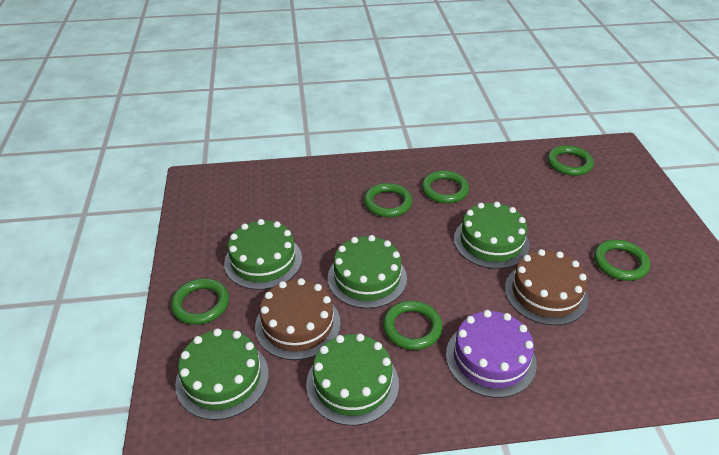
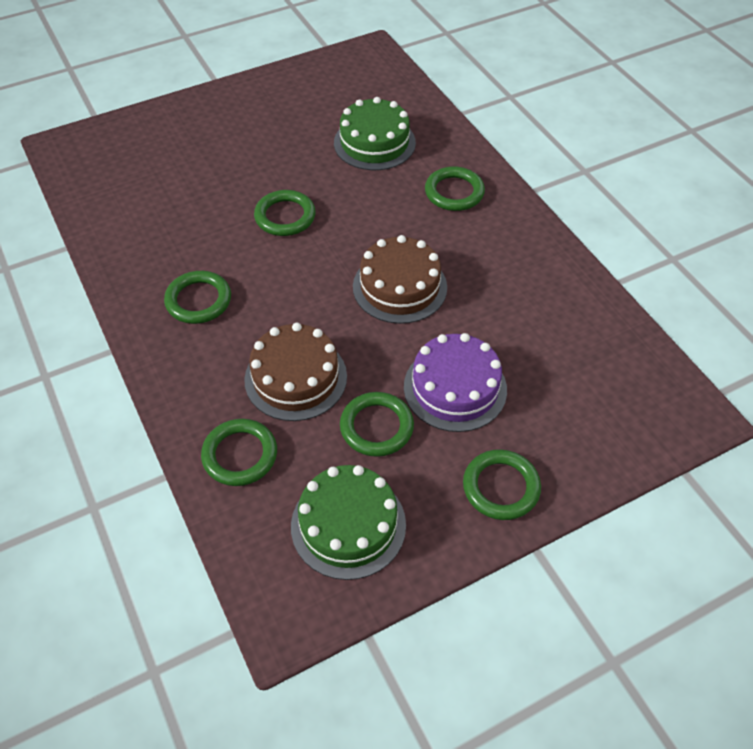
green cake: [175,328,269,420] [224,219,302,290] [306,334,399,426] [328,235,407,309] [454,202,530,269] = 5 -> [291,465,406,580] [334,97,416,170] = 2

